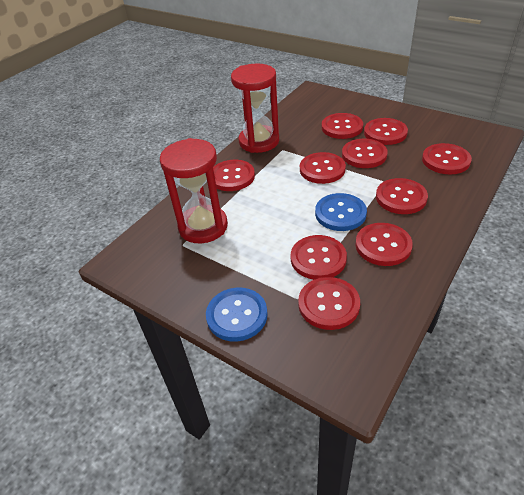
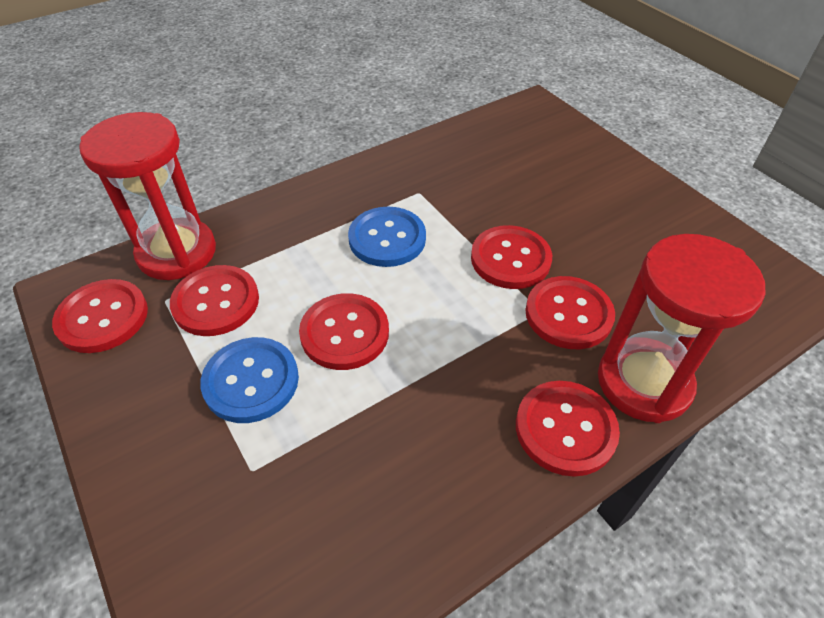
red button: [213,160,255,191] [291,235,347,280] [298,277,360,330] [300,152,346,184] [322,113,363,139] [342,139,388,168] [356,223,413,266] [364,118,408,145] [376,178,428,214] [422,143,472,174] = 10 -> [52,279,148,353] [170,265,259,336] [299,293,389,370] [471,225,552,289] [516,381,620,477] [526,276,615,349] = 6

